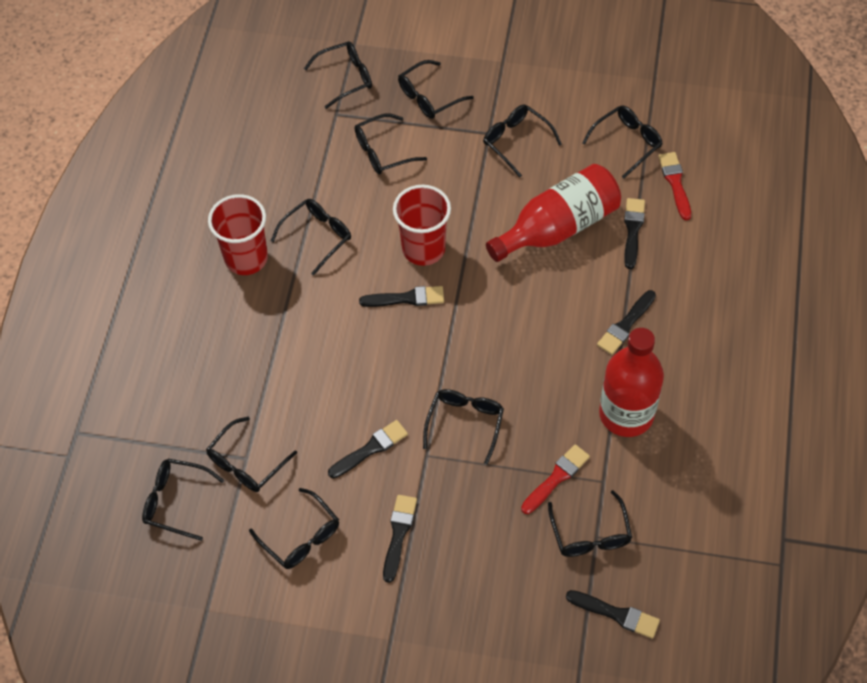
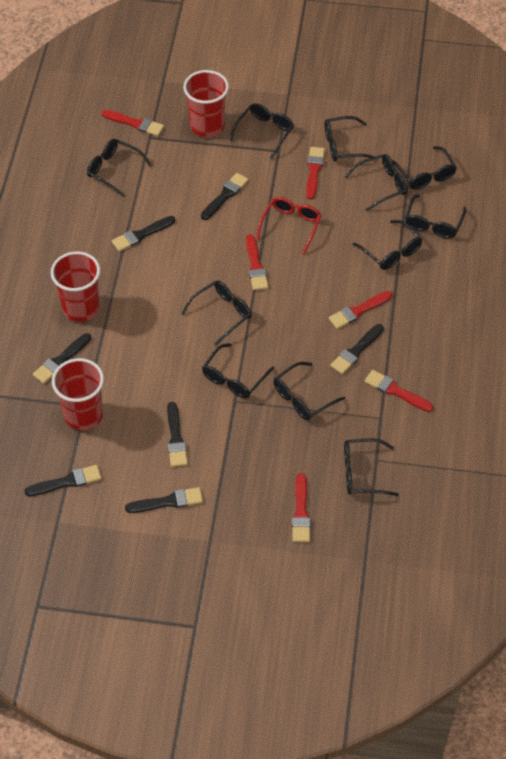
black brush: [328,420,408,478] [359,286,444,307] [383,495,417,583] [566,590,660,639] [597,290,656,355] [624,198,645,269] = 6 -> [24,465,101,496] [33,333,91,384] [112,216,175,252] [125,487,203,513] [167,402,188,467] [201,173,248,220] [330,324,384,374] = 7
red bottle: [486,164,621,262] [599,328,664,437] = 2 -> none = 0
red brush: [521,444,590,514] [658,152,691,220] = 2 -> [102,110,164,136] [246,234,268,290] [292,473,311,542] [306,147,325,199] [329,291,392,329] [365,370,433,412] = 6
red cup: [208,194,268,275] [393,185,451,266] = 2 -> [51,252,100,322] [52,358,104,430] [183,70,229,137] = 3
red glasses: none = 0 -> [257,197,322,254] = 1

